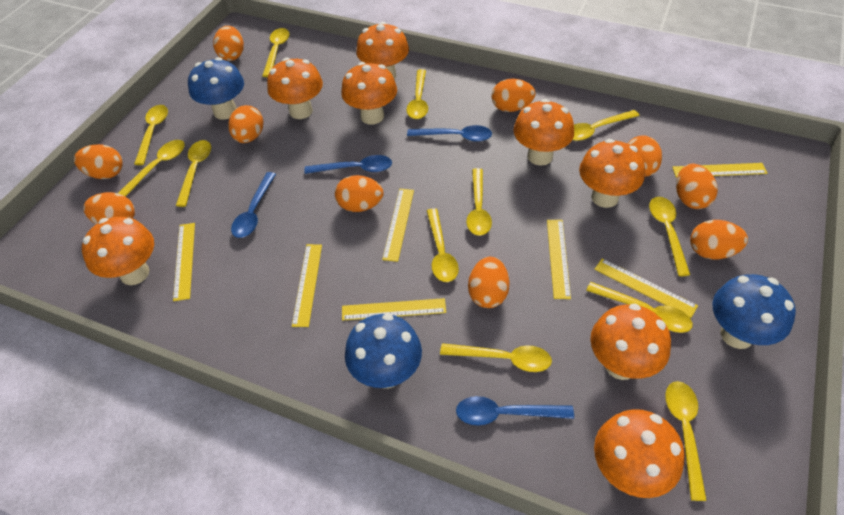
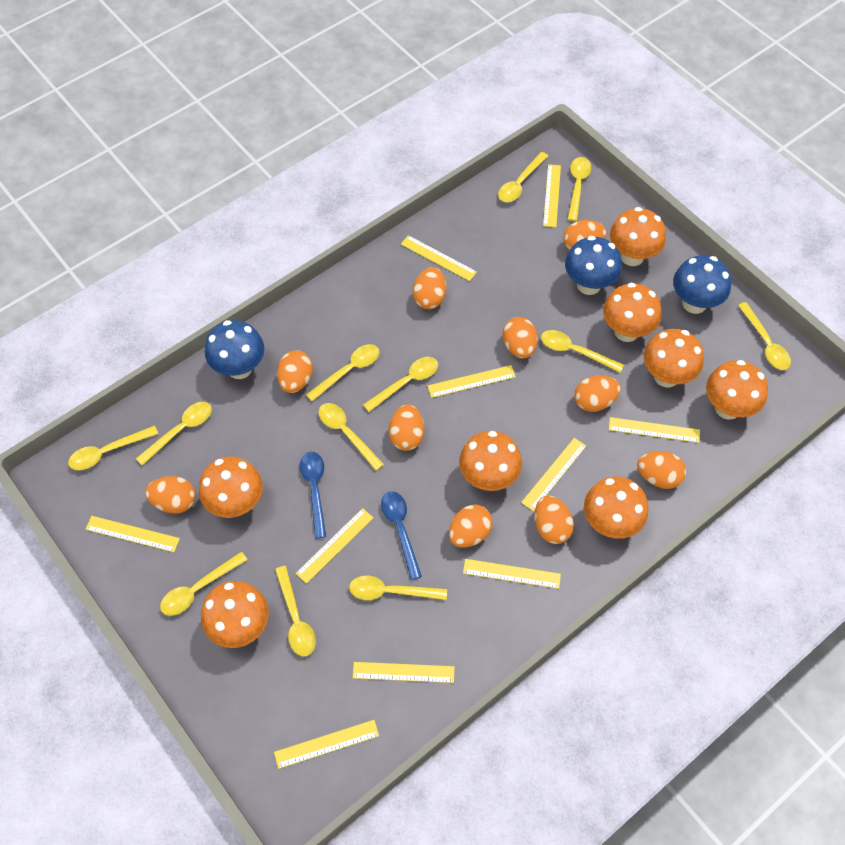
blue spoon: [231,172,276,238] [304,155,392,174] [407,125,492,142] [456,396,574,426] = 4 -> [300,452,326,539] [381,491,422,580] = 2
yellow ruler: [173,223,195,301] [292,244,322,327] [342,298,446,321] [382,189,414,262] [547,220,571,299] [594,258,698,318] [672,163,767,178] = 7 -> [86,516,180,552] [274,720,379,769] [295,508,374,584] [353,662,454,683] [401,235,477,281] [428,365,516,398] [463,559,561,589] [521,438,586,511] [543,164,561,227] [609,417,700,443] = 10

